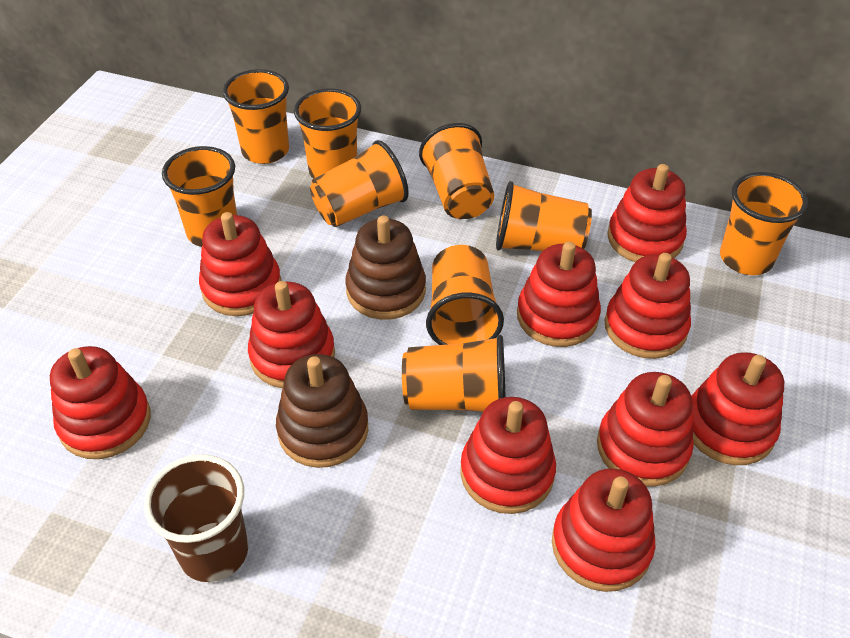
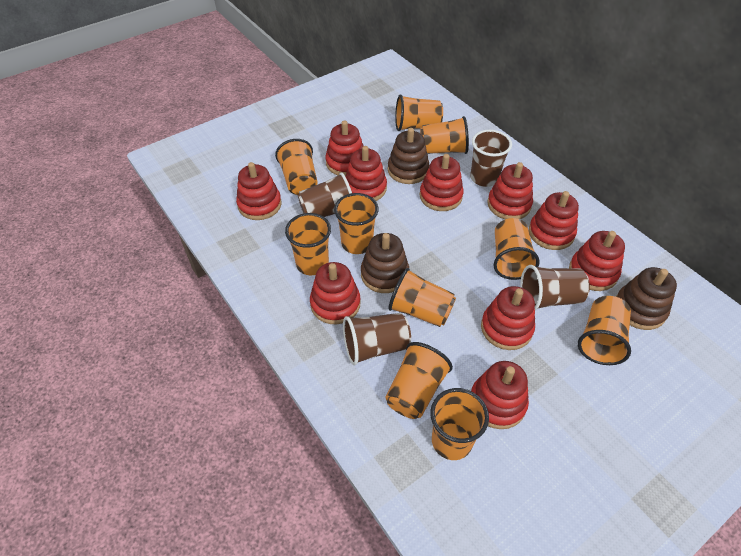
brown cup: [144,454,248,582] = 1 -> [298,172,352,217] [343,313,411,365] [470,130,512,187] [520,265,590,310] = 4
brown stacking toy: [276,354,368,468] [345,215,426,320] = 2 -> [361,233,409,293] [388,128,429,184] [616,267,677,330] = 3
orange cup: [162,146,237,247] [223,69,289,164] [294,89,361,179] [310,140,409,227] [402,335,506,412] [419,123,494,219] [426,245,504,345] [496,181,592,251] [720,172,808,275] = 9 -> [275,139,318,195] [285,213,331,275] [334,193,379,254] [385,342,453,419] [388,268,456,327] [395,95,443,131] [420,116,469,154] [430,388,489,460] [493,218,540,280] [578,296,631,365] = 10

